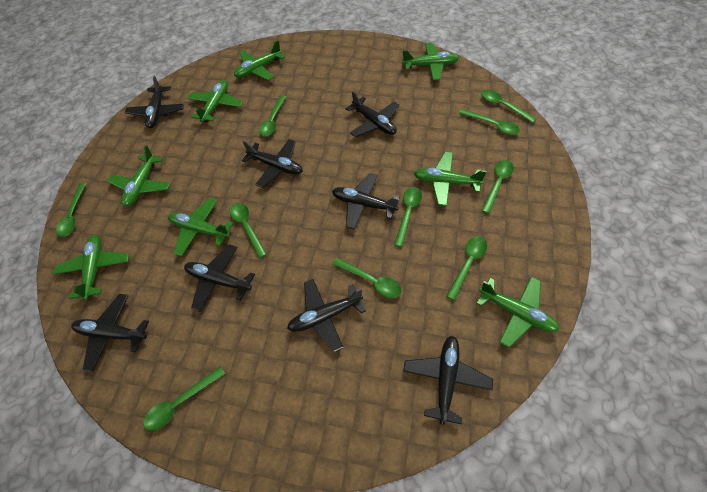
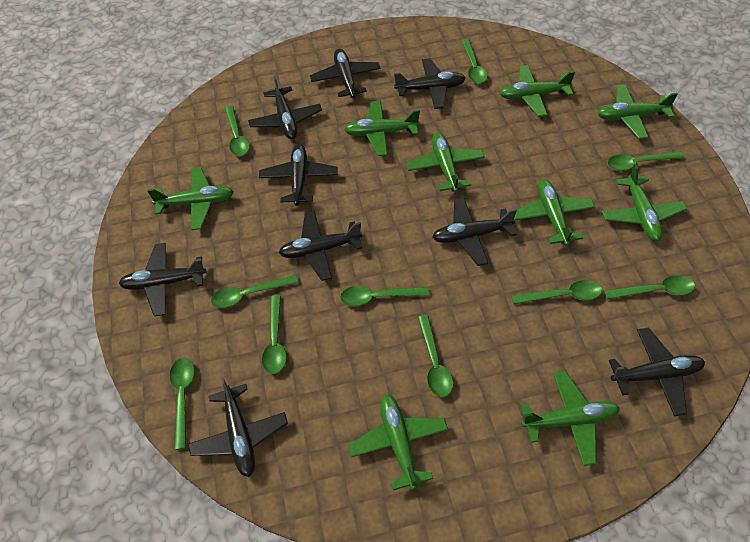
black plane: [71,294,149,372] [125,76,184,128] [184,244,255,312] [242,139,303,188] [287,279,366,352] [332,173,400,229] [346,91,400,137] [403,335,493,425] = 8 -> [118,243,207,316] [188,377,288,477] [248,76,322,139] [259,144,338,206] [279,212,362,281] [310,49,381,98] [394,58,466,109] [432,198,517,266] [609,327,705,417] = 9
green plane: [53,235,129,300] [107,145,171,207] [168,197,233,256] [187,80,243,122] [234,40,285,81] [402,42,459,80] [414,152,487,206] [476,277,559,348] = 8 -> [147,167,234,230] [344,101,420,156] [348,395,448,490] [406,133,485,192] [500,65,575,117] [514,179,595,246] [521,370,620,466] [597,85,678,139] [602,164,687,241] = 9

